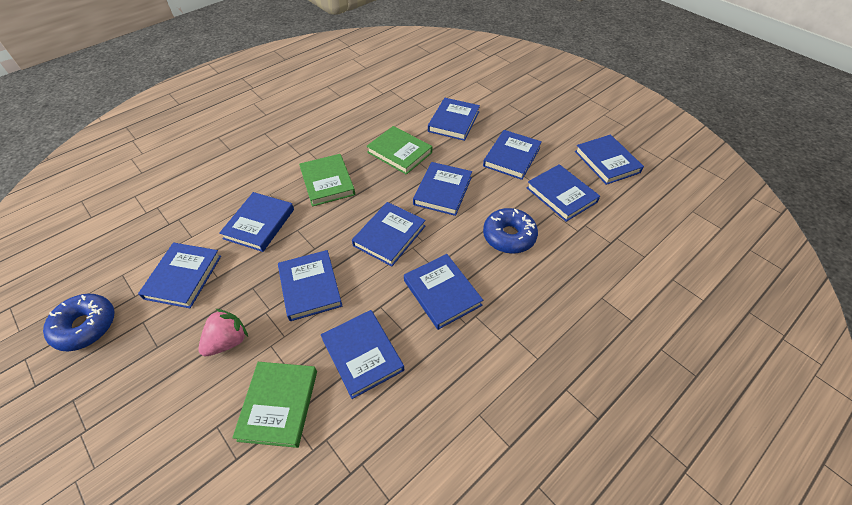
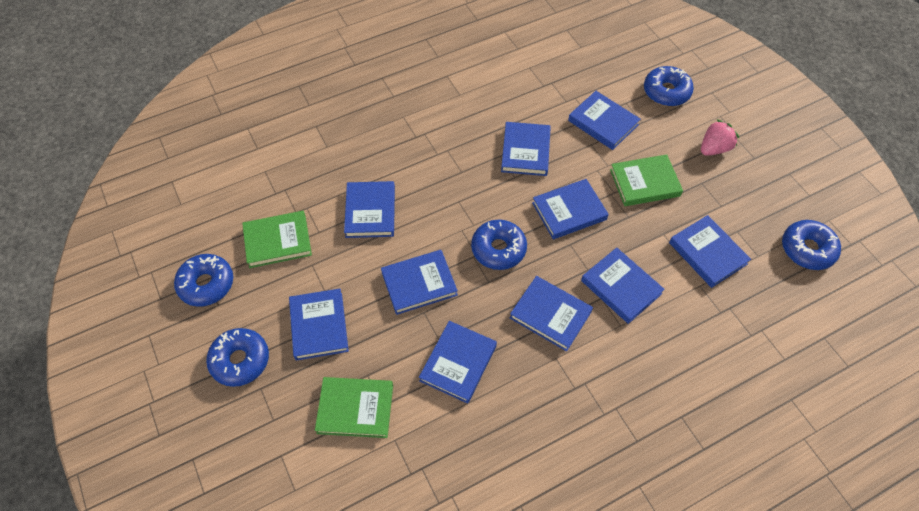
blue book: [138,242,221,308] [220,192,294,252] [278,250,342,321] [321,310,404,399] [352,202,425,266] [404,254,483,330] [413,162,472,216] [428,98,480,141] [483,130,542,180] [526,164,600,222] [575,135,644,185] = 11 -> [289,289,349,361] [344,181,395,238] [381,250,458,315] [419,321,497,404] [501,122,551,176] [510,276,593,351] [532,179,609,239] [568,91,641,150] [581,247,665,324] [669,215,751,288] = 10
blue donut: [43,293,114,351] [483,208,538,254] = 2 -> [174,254,233,307] [206,328,269,387] [471,219,527,270] [644,66,694,106] [782,220,841,270] = 5

